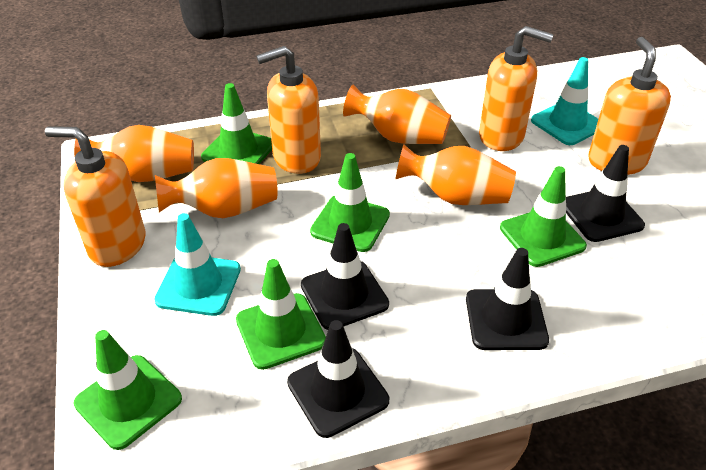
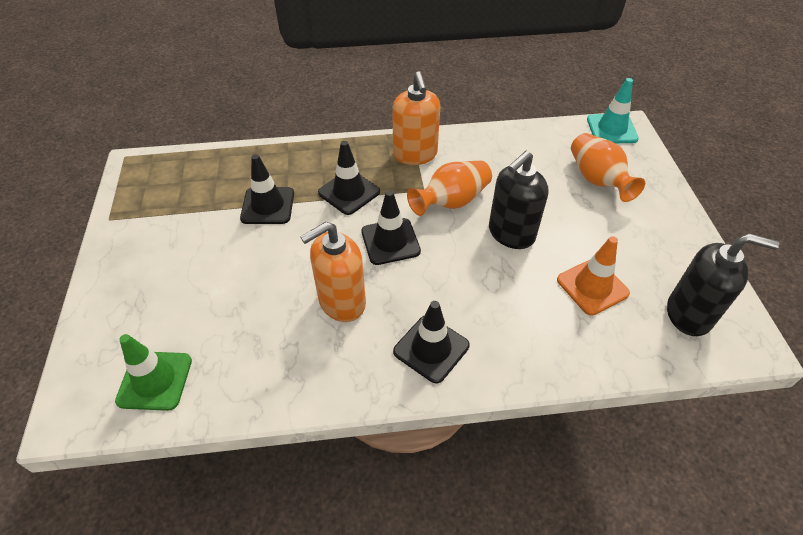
black soap dispenser: none = 0 -> [489,151,548,249] [667,233,779,336] = 2
green traffic cone: [74,330,182,450] [201,83,272,164] [236,259,326,370] [310,153,390,252] [500,166,587,267] = 5 -> [115,334,192,411] = 1
orange soap dispenser: [45,126,145,267] [256,46,321,174] [479,26,553,151] [588,37,671,175] = 4 -> [300,222,366,322] [392,71,440,165] = 2
orange traffic cone: none = 0 -> [557,236,630,316] = 1
orange vase: [74,125,194,182] [155,158,278,218] [343,85,451,144] [395,144,516,205] = 4 -> [407,161,492,216] [571,133,645,202] = 2
turquoise traffic cone: [154,213,241,316] [531,57,598,145] = 2 -> [587,78,639,143] = 1

